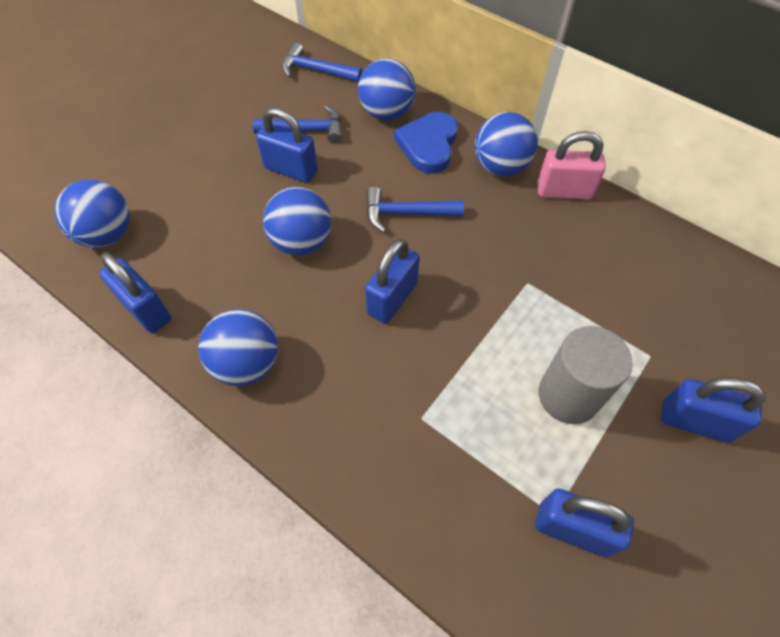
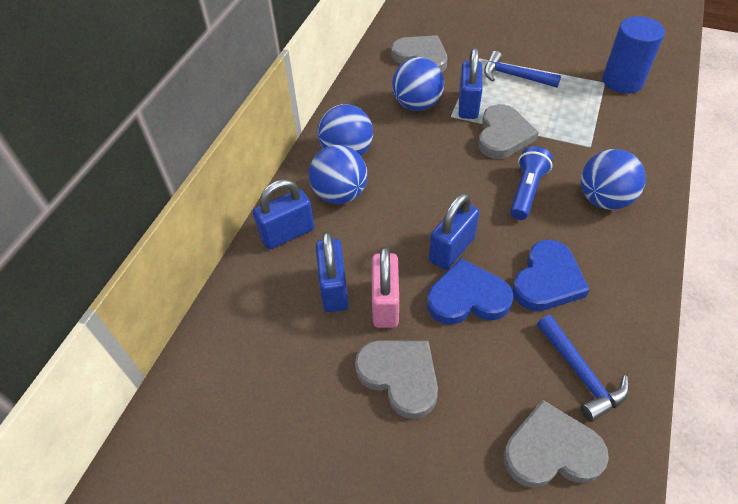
blue ball: [54,180,130,248] [198,309,278,386] [263,187,331,255] [358,59,416,120] [475,112,538,176] = 5 -> [309,145,368,204] [318,104,373,156] [392,57,444,111] [581,149,646,210] = 4
blue cylinder: none = 0 -> [602,16,665,93] = 1
blue flashlight: none = 0 -> [510,146,553,220] = 1
blue hammer: [253,105,342,144] [282,43,362,82] [366,187,464,232] = 3 -> [484,51,561,88] [537,315,629,422] = 2
blue heart: [394,112,458,173] = 1 -> [427,258,513,325] [512,240,590,311] = 2
blue padlock: [99,252,171,333] [256,108,318,183] [365,239,419,324] [535,489,634,557] [661,377,766,443] = 5 -> [253,179,314,249] [316,231,349,312] [429,193,480,270] [459,48,482,119] = 4
grey cylinder: [538,326,633,424] = 1 -> none = 0
grey heart: none = 0 -> [355,340,438,419] [391,35,447,72] [478,104,539,159] [504,400,609,488] = 4

